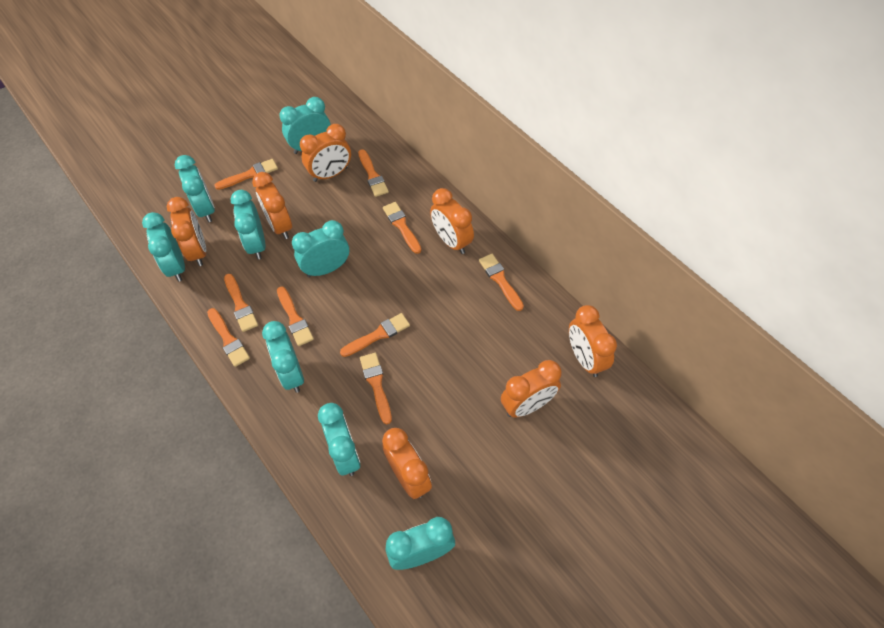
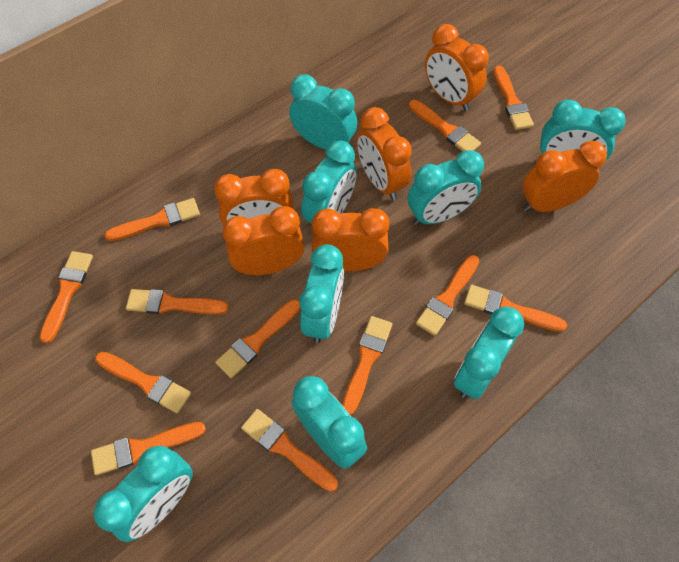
orange brush: [207,308,250,367] [214,159,278,190] [224,274,258,332] [277,286,314,346] [340,313,410,357] [358,149,389,197] [360,353,392,424] [383,202,421,254] [479,254,524,311] = 9 -> [40,251,93,344] [91,422,206,475] [95,352,191,413] [104,198,200,241] [126,289,229,314] [215,299,300,378] [241,409,338,492] [342,316,392,415] [409,100,481,151] [416,255,479,336] [464,284,567,332] [493,65,534,130] = 12
orange clock: [167,197,206,266] [252,172,292,239] [300,124,351,182] [382,428,432,499] [430,188,474,254] [501,360,561,417] [569,305,617,377] = 7 -> [214,169,294,225] [223,206,305,275] [312,208,389,271] [357,107,412,200] [425,24,489,111] [522,141,607,212] = 6

